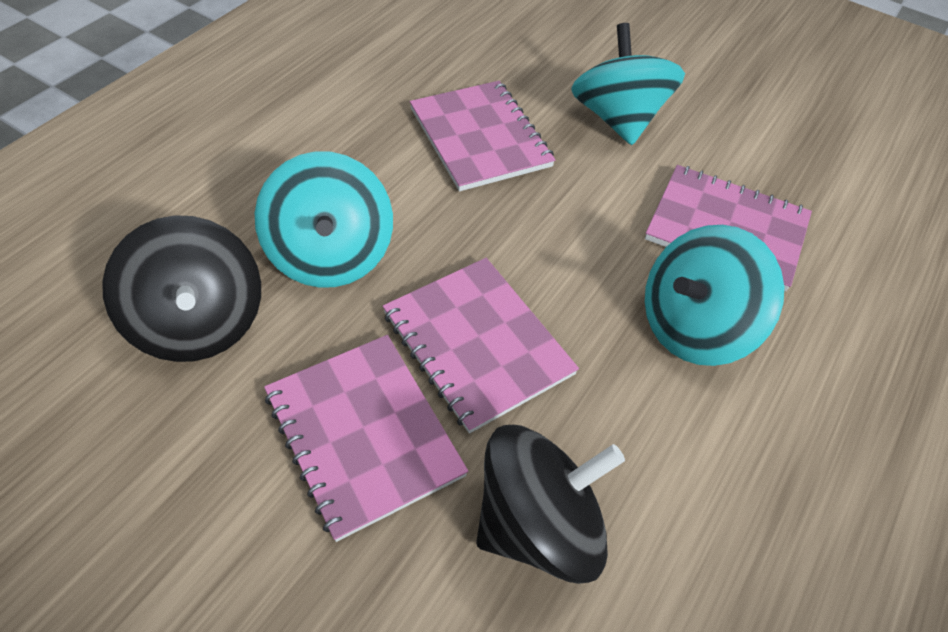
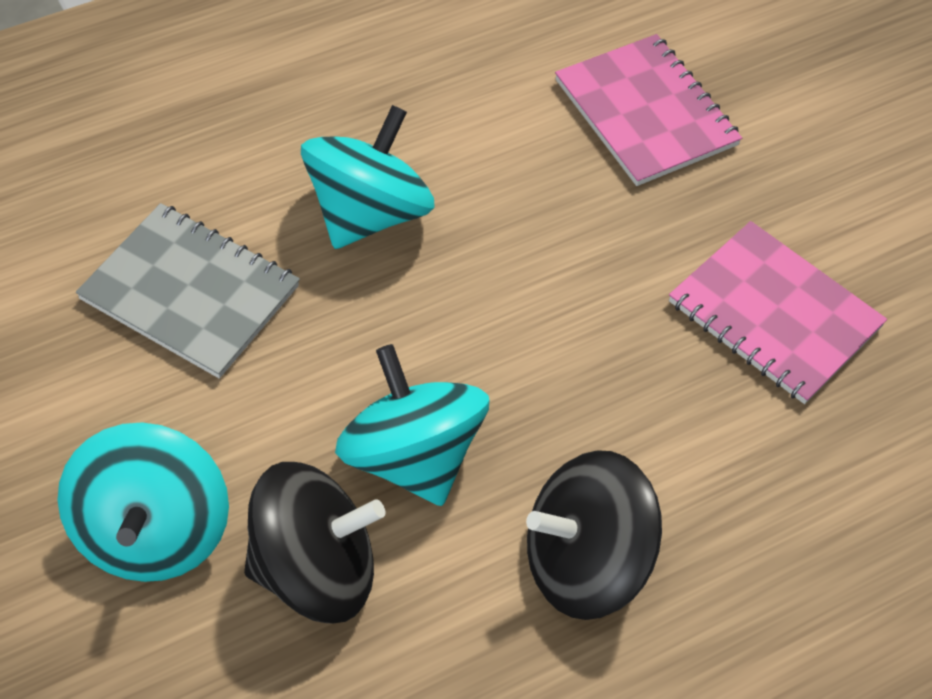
grey notebook: none = 0 -> [76,203,300,379] = 1
pink notebook: [264,335,469,542] [383,258,579,434] [410,81,555,191] [645,165,812,291] = 4 -> [555,34,742,186] [669,221,887,404] = 2

